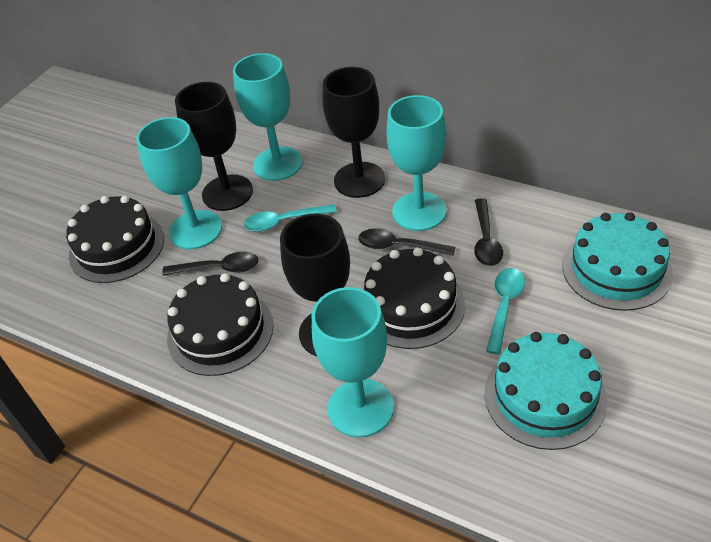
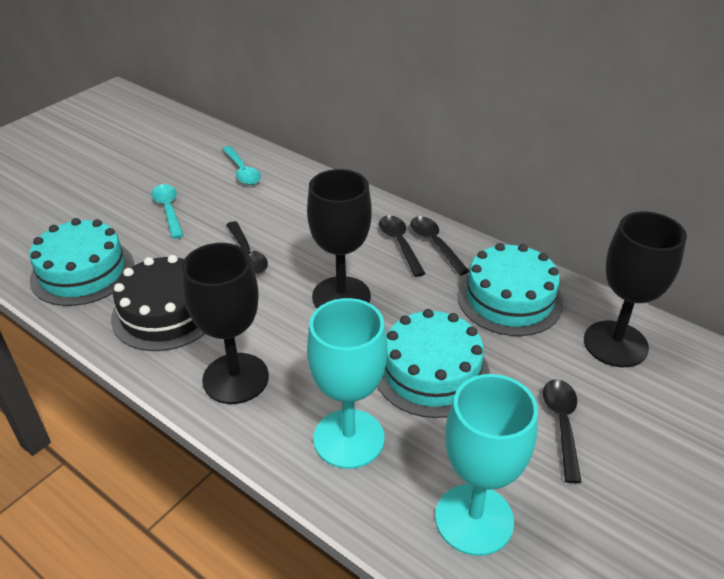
black cake: [66,195,164,283] [167,273,274,376] [363,248,465,349] = 3 -> [111,255,205,351] = 1
black spoon: [162,252,259,276] [358,228,456,256] [474,198,503,266] = 3 -> [226,221,268,275] [379,215,426,277] [410,216,469,275] [543,379,582,483] = 4
turquoise cake: [485,332,607,450] [563,212,673,311] = 2 -> [29,218,134,306] [378,309,490,418] [457,243,563,336] = 3
turquoise goblet: [136,117,222,249] [233,53,303,181] [312,287,394,437] [386,95,447,231] = 4 -> [307,298,387,469] [435,374,538,556] = 2

